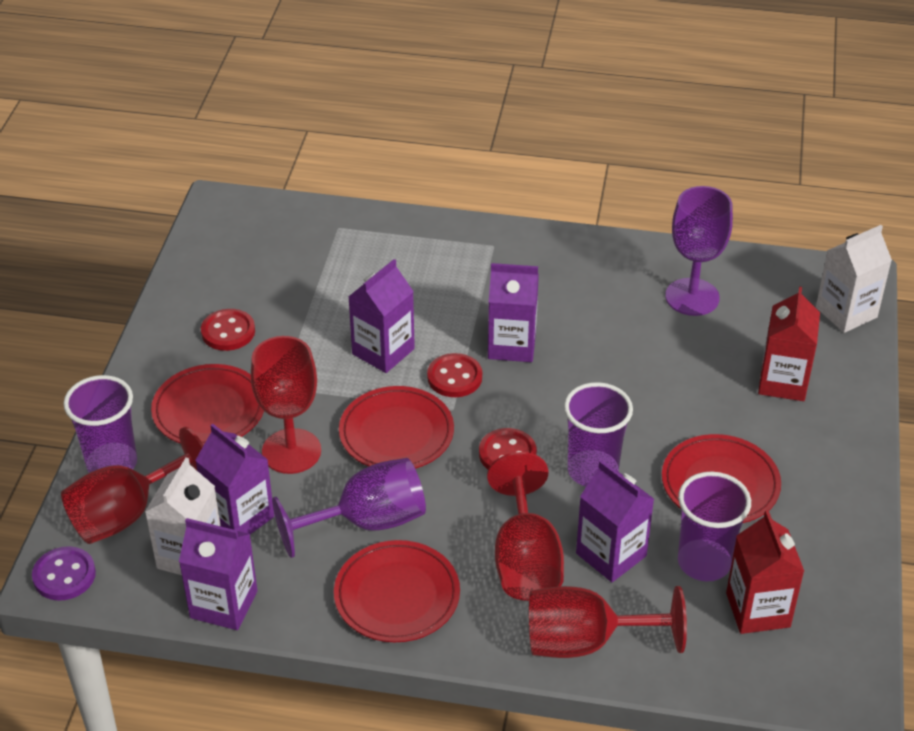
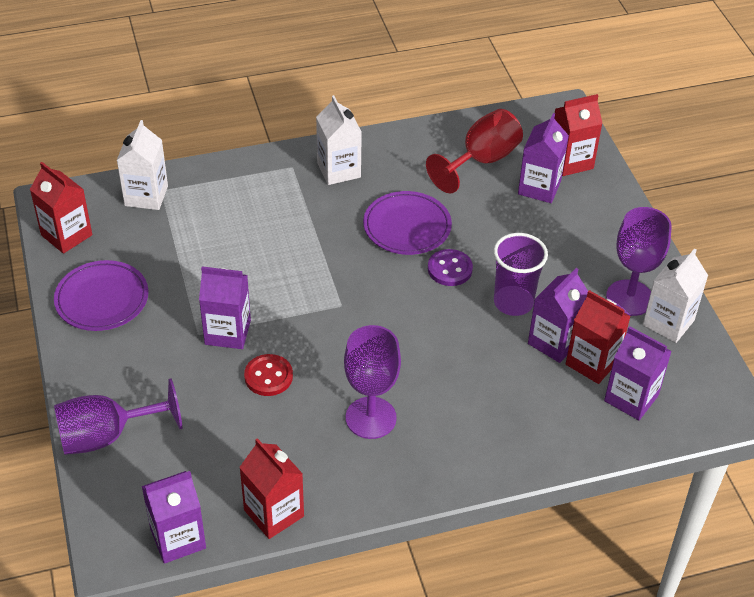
purple cup: [63,375,137,473] [564,382,633,487] [678,472,751,581] = 3 -> [493,233,548,316] = 1
purple goblet: [272,458,426,558] [665,186,733,316] = 2 -> [54,379,182,455] [344,325,401,439] [606,207,672,316] = 3
purple plate: none = 0 -> [54,260,149,331] [363,191,452,255] = 2
red button: [201,309,255,351] [427,353,482,397] [479,428,537,469] = 3 -> [244,354,293,396] = 1
red carton: [726,510,804,634] [758,286,820,401] = 2 -> [30,162,92,254] [239,438,304,539] [554,94,603,176] [566,290,631,384] = 4
red goblet: [61,427,204,544] [251,336,321,474] [487,452,564,601] [529,586,687,658] = 4 -> [426,109,523,193] = 1
red plate: [151,364,264,445] [334,540,460,642] [339,386,454,469] [662,434,781,523] = 4 -> none = 0
white carton: [145,458,221,575] [816,225,892,333] = 2 -> [116,120,168,210] [316,95,362,185] [643,248,708,343] = 3

